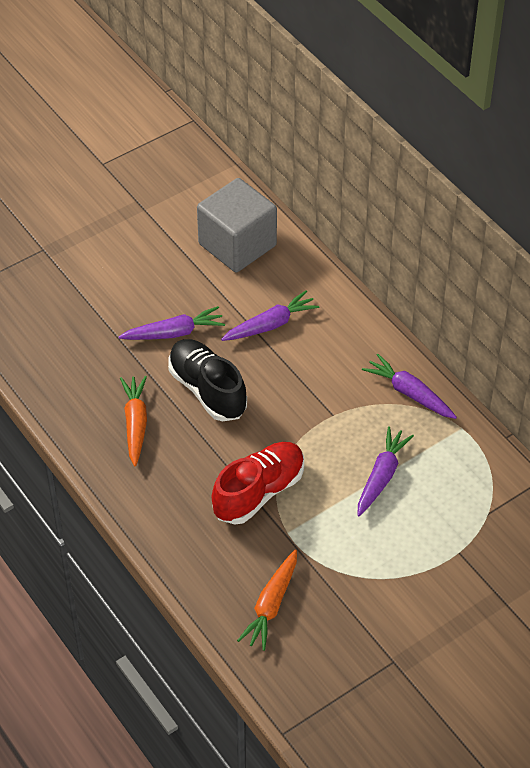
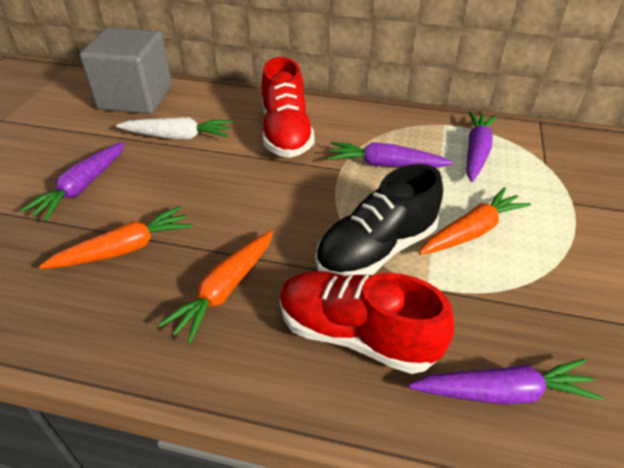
orange carrot: [120,376,147,466] [237,549,297,651] = 2 -> [39,206,192,269] [158,231,273,344] [419,187,531,255] = 3
red shoe: [212,442,304,524] = 1 -> [262,57,315,158] [280,271,454,374] = 2
white carrot: none = 0 -> [116,117,232,140] = 1

